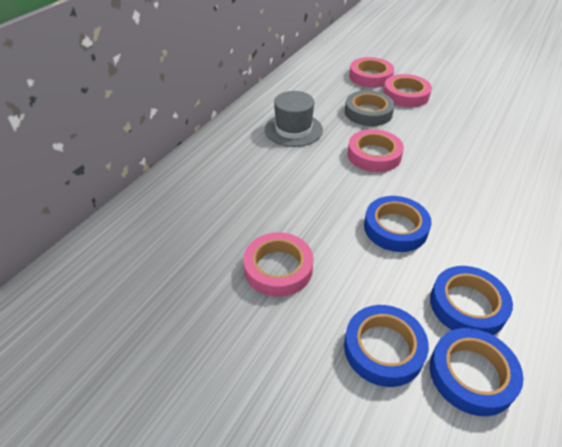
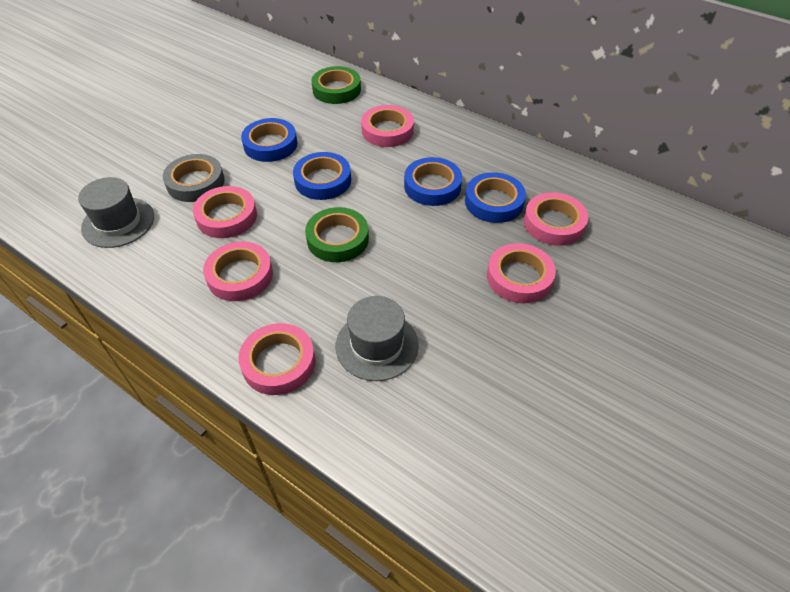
green tape: none = 0 -> [305,207,369,262] [311,66,361,104] = 2
grey hat: [265,91,323,147] = 1 -> [78,177,154,248] [336,296,419,381] = 2
pink tape: [243,232,314,297] [348,129,404,172] [349,57,394,88] [383,74,432,107] = 4 -> [193,186,257,238] [203,242,273,301] [238,323,315,395] [361,105,414,147] [487,243,556,303] [524,192,588,246] = 6

